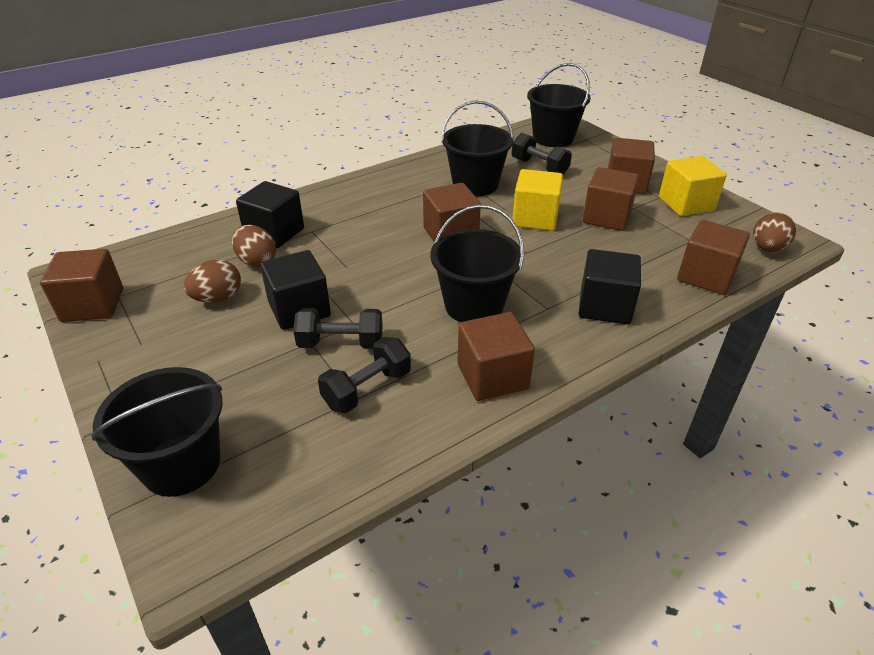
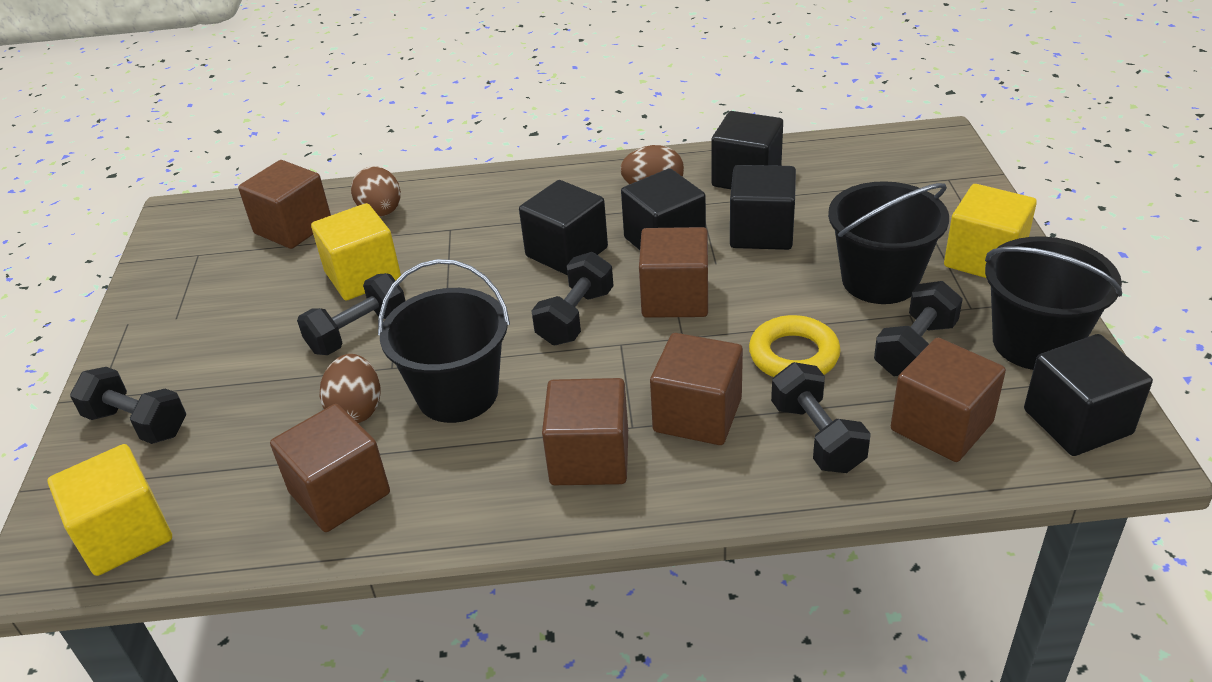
black bucket: [91,367,223,497] [430,205,524,322] [441,101,514,196] [527,63,591,147] = 4 -> [378,259,510,423] [828,181,949,304] [985,236,1122,370] = 3
black cube: [236,181,304,248] [260,250,331,330] [578,249,641,325] = 3 -> [519,180,608,275] [621,168,706,250] [711,111,783,189] [730,165,796,250] [1024,334,1153,456] = 5
black dumbbell: [293,308,383,349] [318,337,411,413] [512,133,572,174] = 3 -> [70,367,186,444] [297,273,405,355] [532,252,613,345] [771,362,871,473] [874,281,963,376] = 5
yellow cube: [512,169,563,231] [659,156,727,216] = 2 -> [48,444,172,576] [311,203,401,300] [944,184,1037,278] = 3
yellow ring: none = 0 -> [749,315,841,377] = 1

